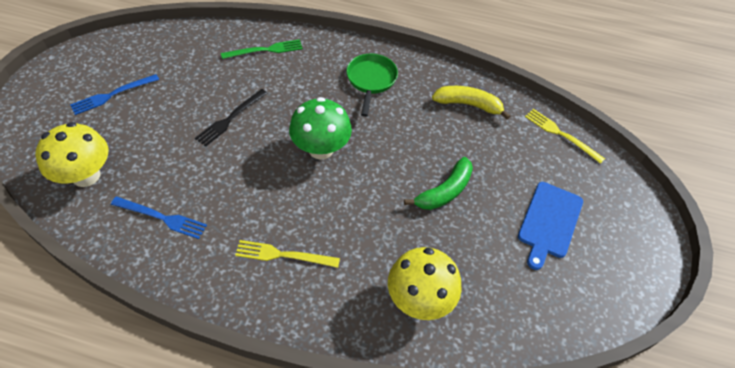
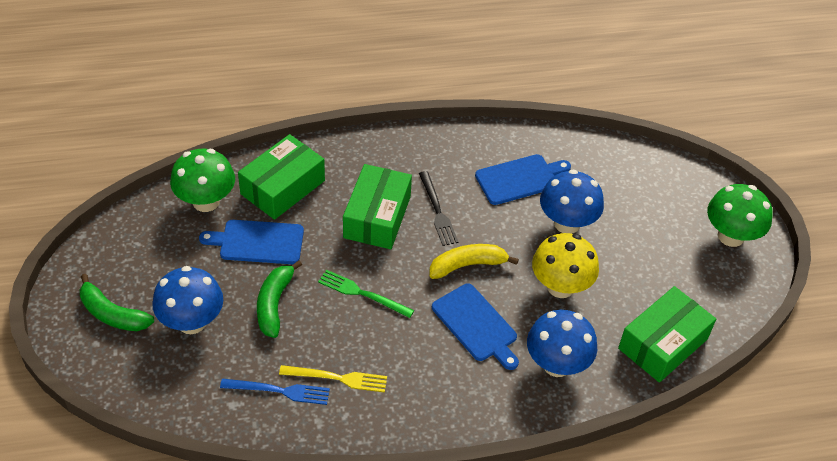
blue cutting board: [518,182,583,270] = 1 -> [199,220,304,264] [432,283,519,370] [475,154,571,205] = 3
blue fork: [70,74,159,115] [111,197,207,239] = 2 -> [220,378,330,405] = 1
blue mushroom: none = 0 -> [152,266,223,334] [527,310,597,377] [540,170,604,234] = 3
green banana: [404,157,473,210] = 1 -> [80,274,154,331] [257,260,302,338] = 2
green box: none = 0 -> [238,134,325,220] [343,164,412,249] [618,286,716,382] = 3
green mushroom: [289,97,352,160] = 1 -> [170,149,235,212] [707,184,773,247] = 2
green pan: [346,54,398,117] = 1 -> none = 0
yellow fork: [235,240,340,268] [525,109,605,164] = 2 -> [279,365,387,393] = 1
yellow mushroom: [35,122,108,187] [388,247,461,320] = 2 -> [532,233,599,298] = 1

